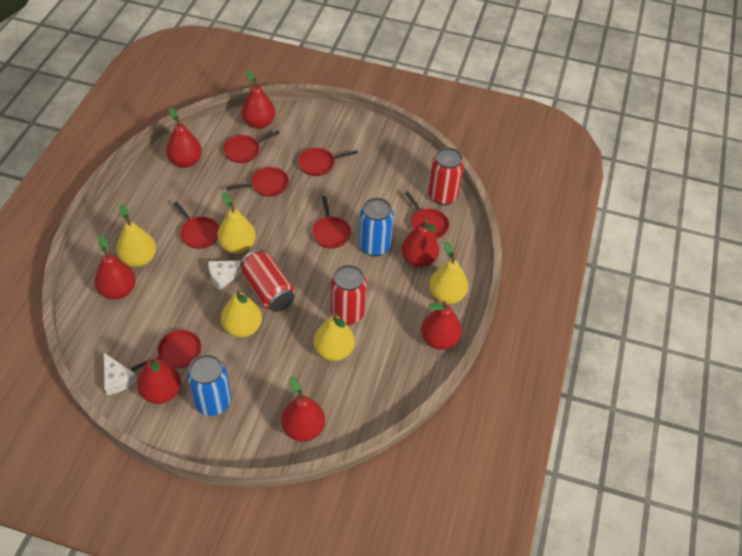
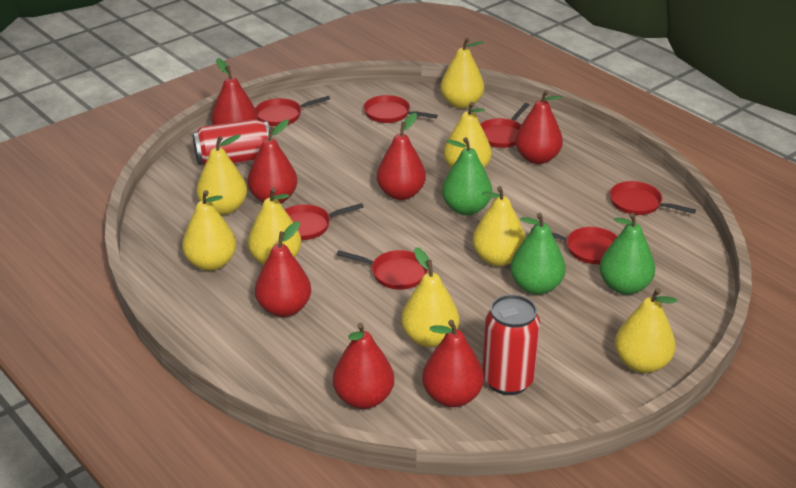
blue can: [187,354,231,416] [359,197,394,257] = 2 -> none = 0
green pear: none = 0 -> [442,137,492,215] [510,213,566,295] [599,213,655,295] = 3
red can: [240,249,294,312] [330,265,367,325] [428,147,464,205] = 3 -> [193,119,269,166] [482,295,540,395] = 2
white cheese: [104,353,137,395] [208,260,242,290] = 2 -> none = 0
yellow pear: [116,204,156,267] [217,192,256,254] [221,290,262,337] [314,313,355,361] [429,241,468,304] = 5 -> [182,190,236,271] [196,134,247,215] [248,188,301,265] [401,247,459,347] [440,38,484,109] [444,102,491,168] [473,186,526,266] [615,288,677,373] = 8

